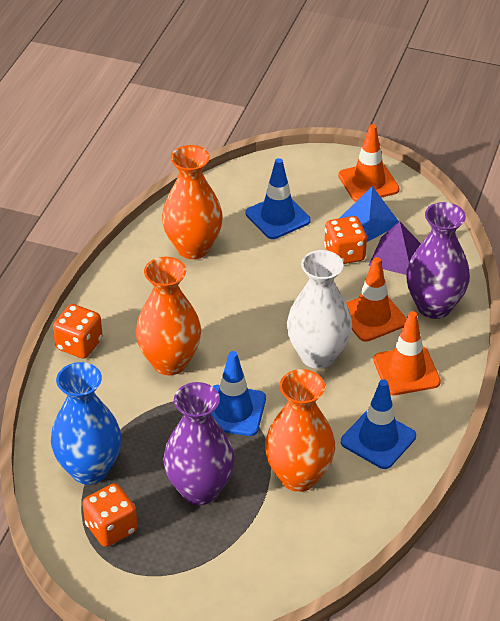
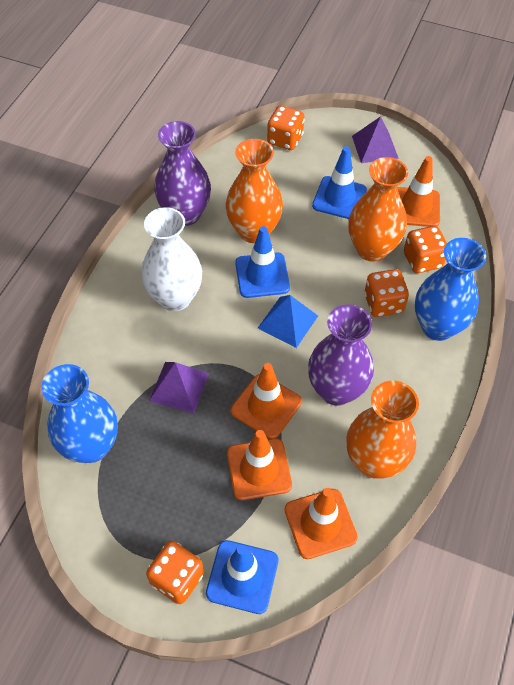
blue vase: [51,362,121,485] = 1 -> [41,364,118,463] [415,238,486,341] = 2
orange dice: [53,304,103,359] [82,483,138,547] [324,216,367,264] = 3 -> [146,541,204,604] [267,106,305,150] [364,269,409,317] [404,226,447,273] = 4
orange traffic cone: [338,124,399,202] [346,257,407,342] [373,311,441,395] = 3 -> [227,430,292,500] [231,363,302,439] [285,488,358,559] [397,156,440,227] = 4
purple pyramid: [368,221,421,275] = 1 -> [149,362,209,413] [352,116,399,163] = 2

